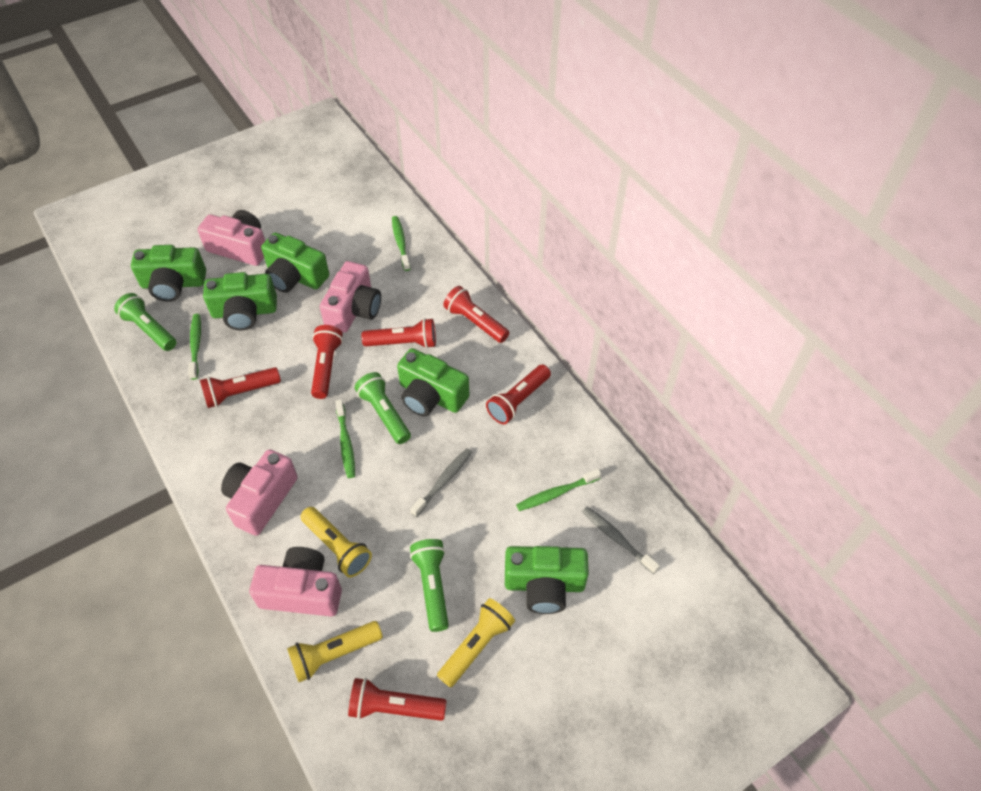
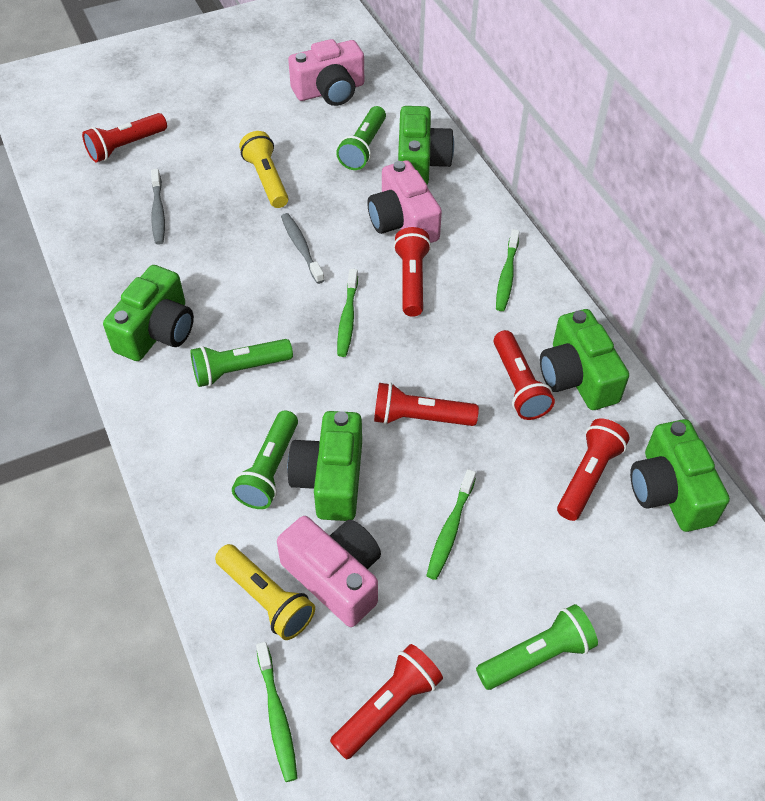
green flashlight: [114,293,176,351] [355,372,411,444] [410,539,449,632] = 3 -> [190,339,293,387] [232,410,298,509] [336,106,386,170] [476,604,598,690] = 4
pink camera: [198,210,265,266] [221,449,298,536] [249,547,342,616] [320,261,381,333] = 4 -> [277,516,381,627] [288,39,364,106] [367,161,442,243] = 3
yellow flashlight: [287,621,383,682] [301,507,372,577] [437,598,515,688] = 3 -> [215,544,315,640] [239,131,288,208] = 2

